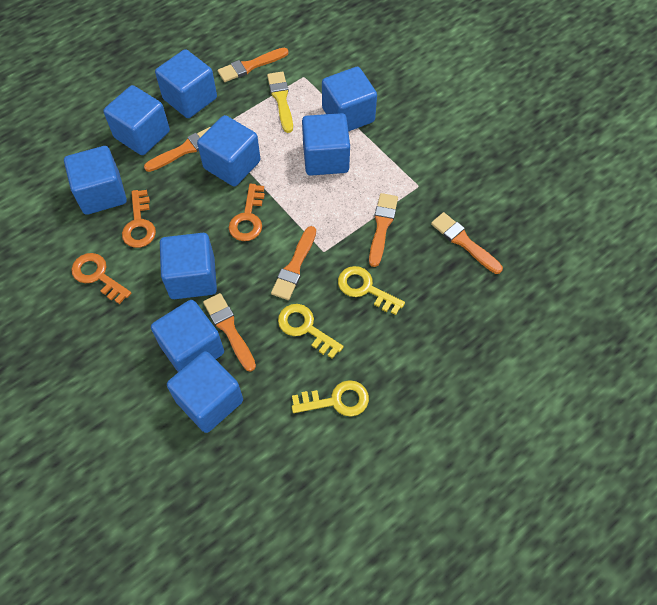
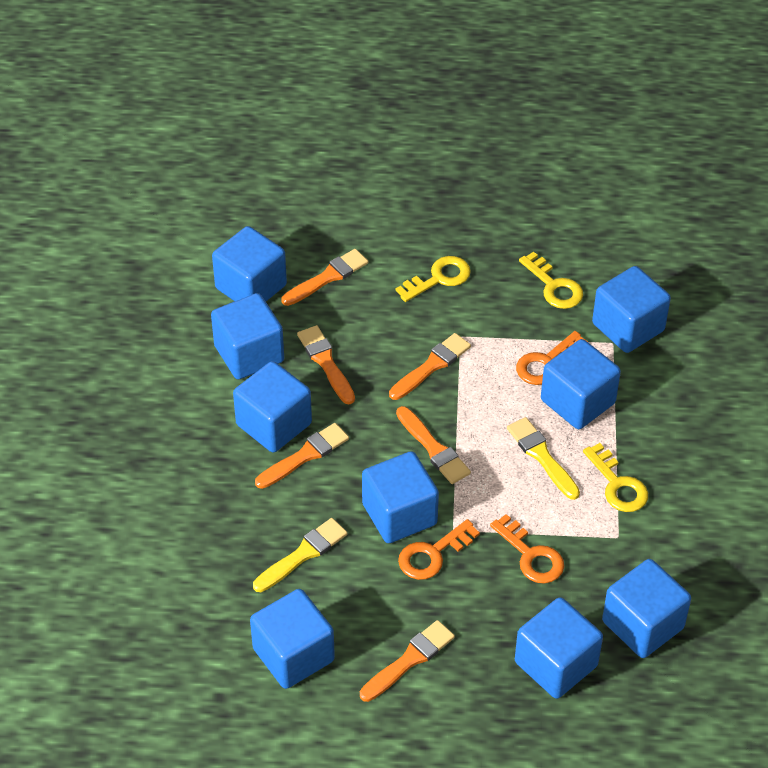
yellow brush: [267,71,293,133] = 1 -> [253,518,347,592] [507,417,580,500] = 2

